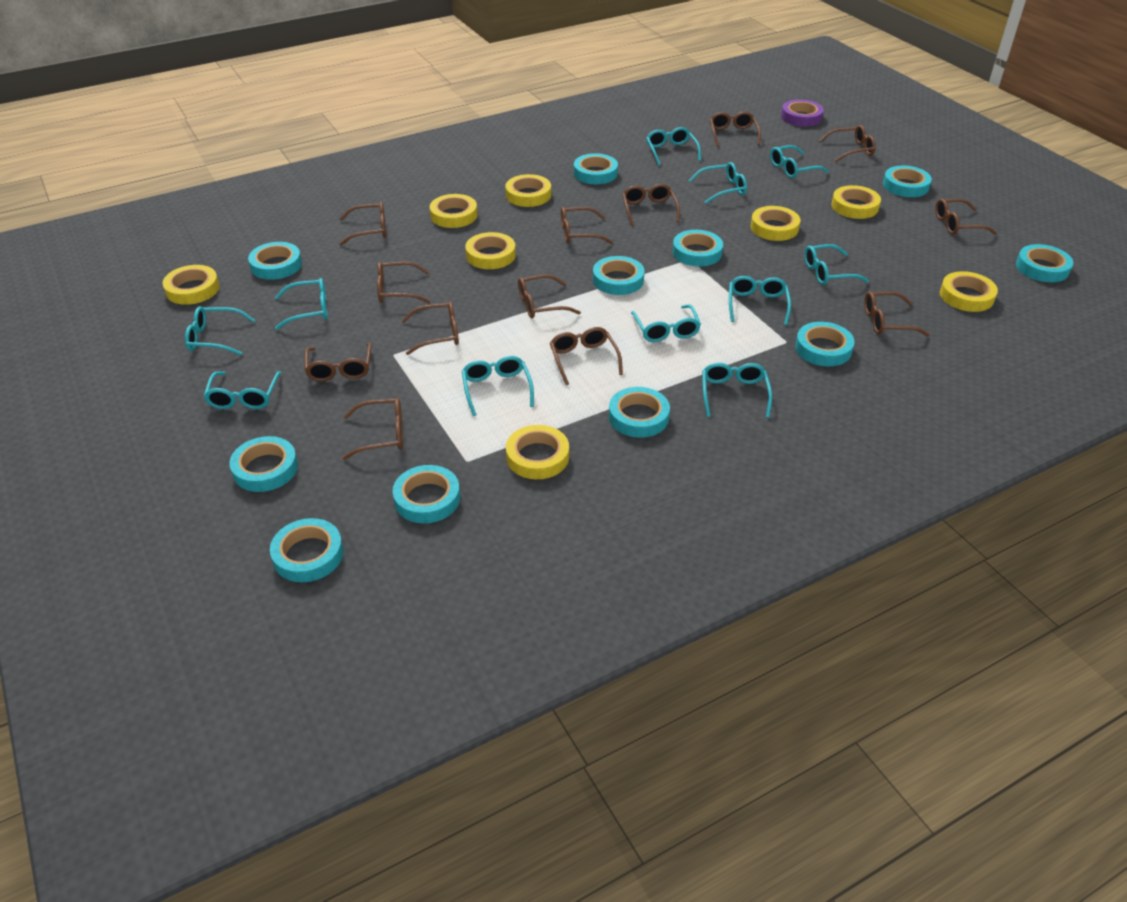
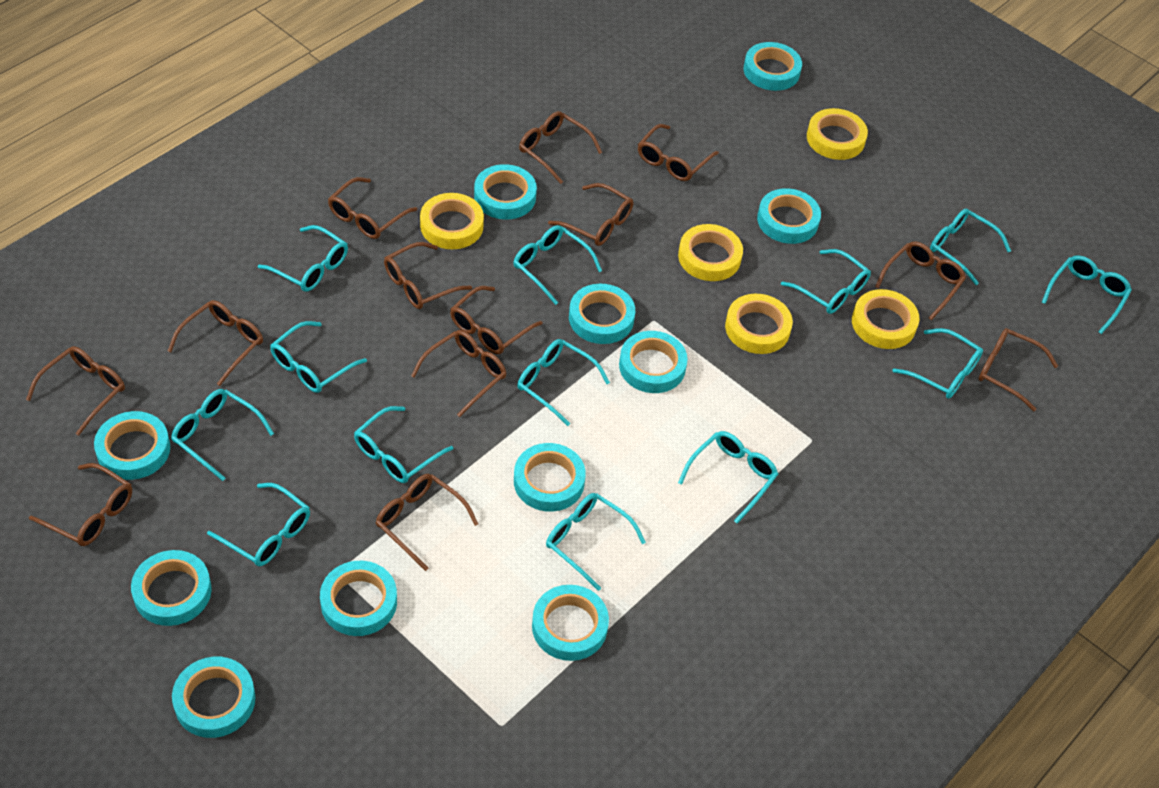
purple tape: [781,99,824,127] = 1 -> none = 0
turquoise glasses: [185,306,255,355] [203,372,282,409] [275,278,328,330] [462,356,534,416] [631,304,701,342] [646,127,701,166] [689,162,747,204] [702,363,772,418] [729,276,791,325] [770,145,829,178] [804,244,869,285] = 11 -> [171,389,274,481] [207,483,310,566] [258,225,348,292] [270,321,367,393] [354,406,453,483] [513,225,602,305] [517,339,610,426] [546,493,646,591] [678,431,778,523] [781,249,871,314] [892,328,983,399] [930,209,1011,285] [1042,255,1132,334] = 13
yellow tape: [163,265,220,305] [430,194,477,228] [465,232,516,269] [505,174,551,207] [506,425,569,479] [750,206,800,241] [831,185,881,219] [940,271,998,312] = 8 -> [420,193,484,249] [678,224,743,281] [725,294,793,354] [807,108,868,160] [852,289,920,349] = 5

